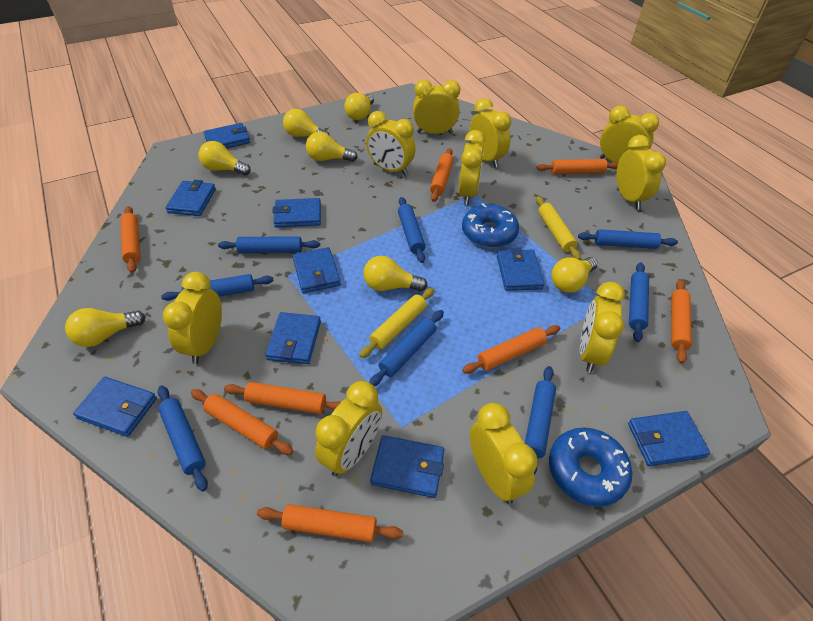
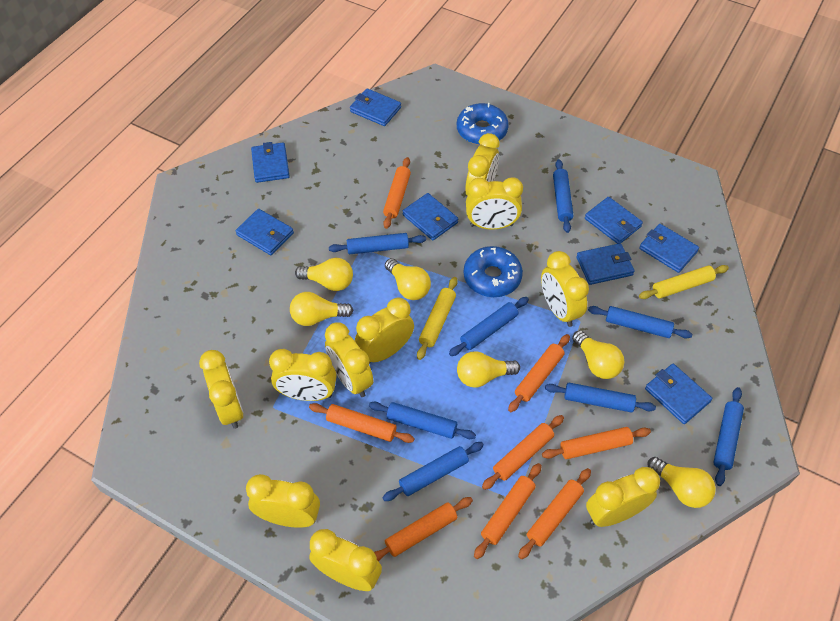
blue wallet: [73,377,157,437] [165,180,216,216] [203,123,250,149] [265,312,321,364] [272,198,321,228] [293,247,341,293] [370,435,444,498] [497,248,544,291] [628,411,710,466] = 9 -> [236,209,294,255] [251,142,290,183] [350,88,401,126] [403,193,458,240] [576,243,635,285] [585,197,643,244] [639,224,699,273] [645,364,712,424] = 8
yellow light bulb: [65,308,146,347] [198,141,251,175] [283,109,330,137] [306,132,358,162] [344,93,374,120] [363,256,427,292] [551,257,598,293] = 7 -> [290,292,354,326] [295,258,353,291] [385,258,431,300] [457,351,520,387] [572,330,624,379] [647,457,716,508] = 6

